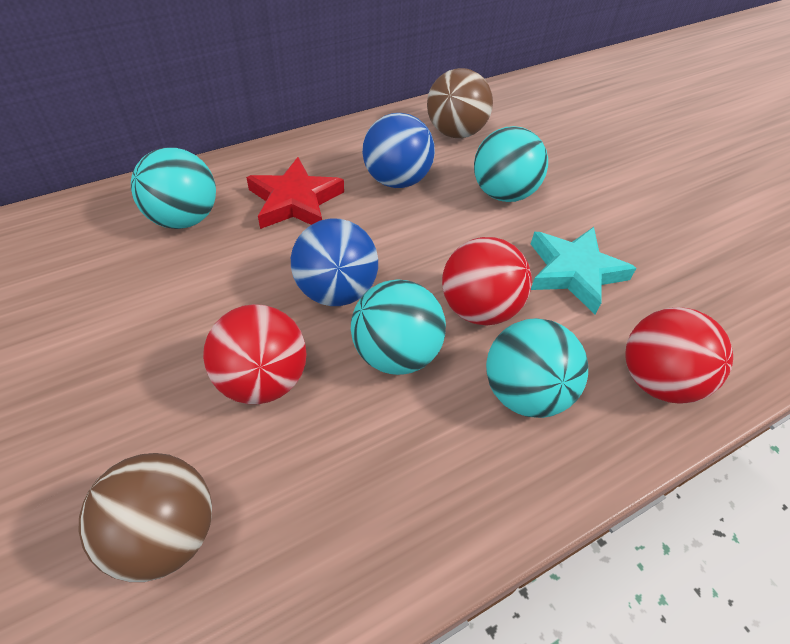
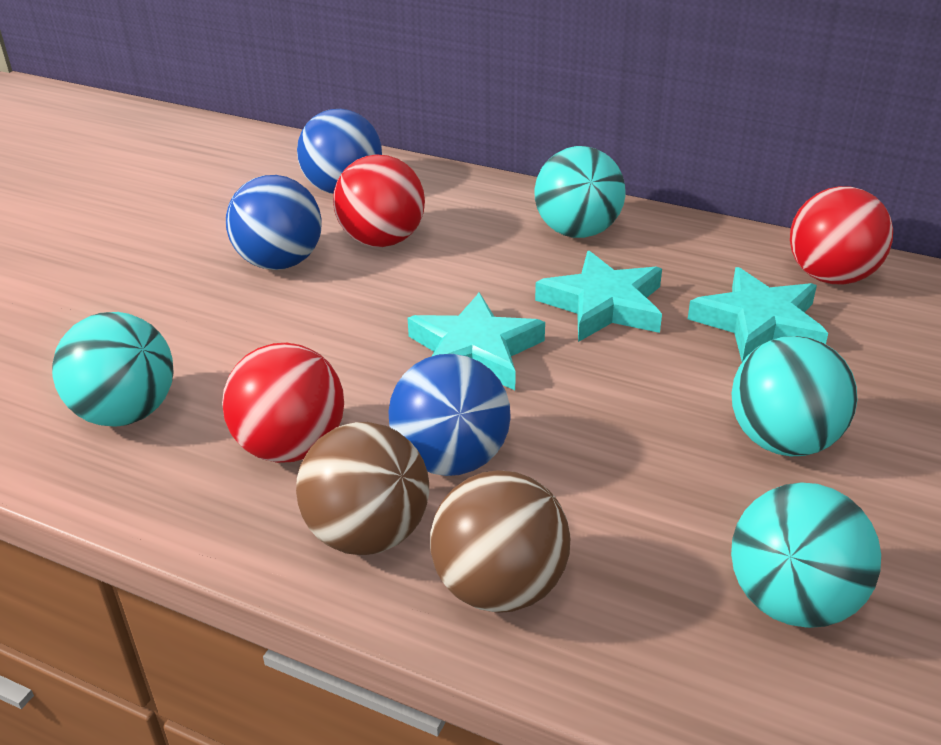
blue ball: [291,219,378,306] [362,113,435,188] = 2 -> [226,175,322,270] [297,109,382,194] [388,354,511,476] = 3
red star: [246,157,344,229] = 1 -> none = 0
turquoise star: [531,227,636,314] = 1 -> [408,292,545,390] [535,251,662,342] [688,267,828,362] = 3

